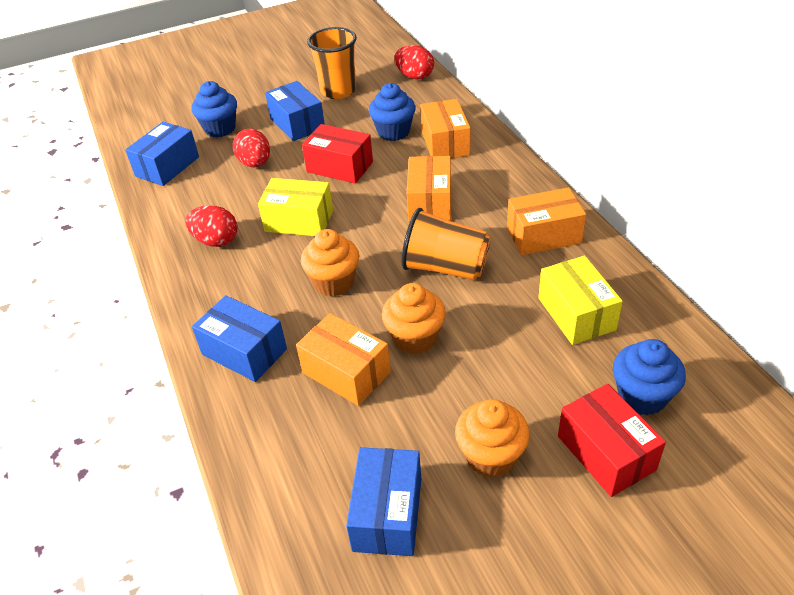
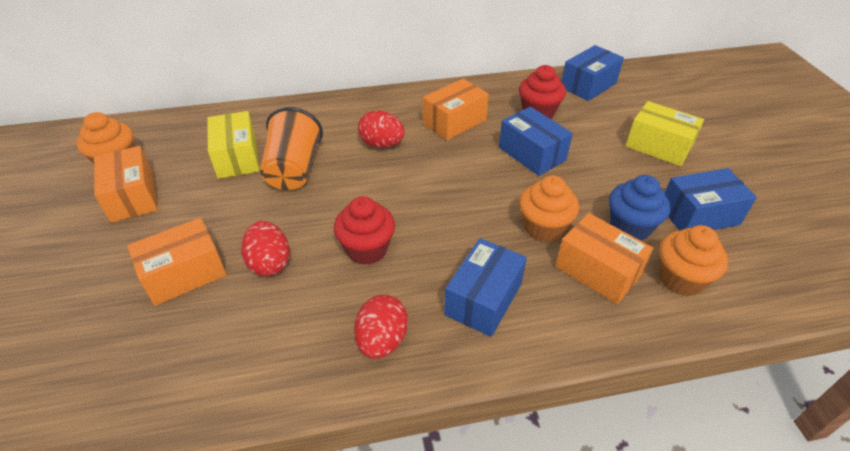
blue cupcake: [191,81,237,137] [369,83,416,141] [613,339,686,415] = 3 -> [609,175,670,241] = 1
orange cup: [307,27,357,99] [402,208,491,280] = 2 -> [260,107,323,190] = 1
red box: [302,124,373,184] [558,384,666,497] = 2 -> none = 0
red cupcake: none = 0 -> [334,196,395,265] [519,65,566,119] = 2

